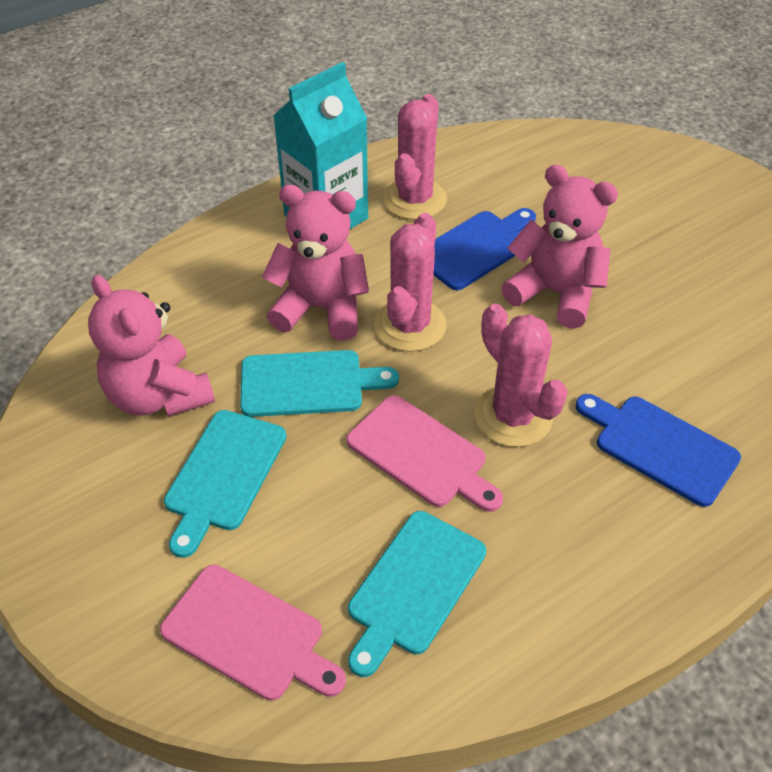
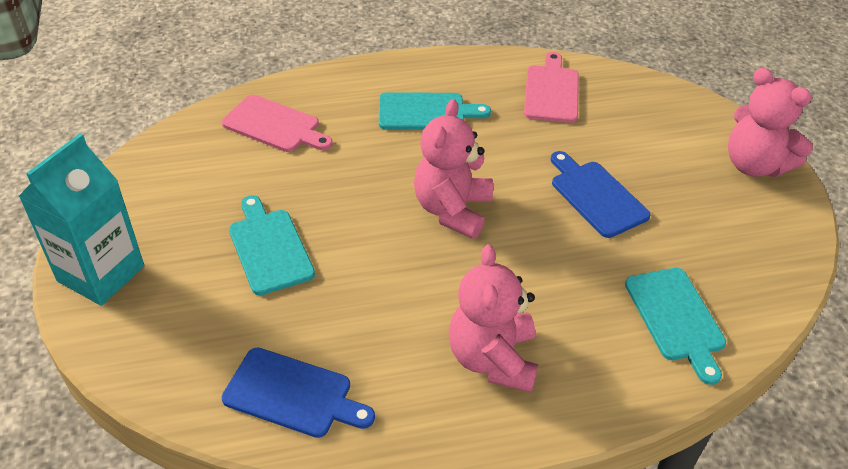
pink cactus: [374,213,447,352] [383,94,447,220] [475,304,568,447] = 3 -> none = 0

